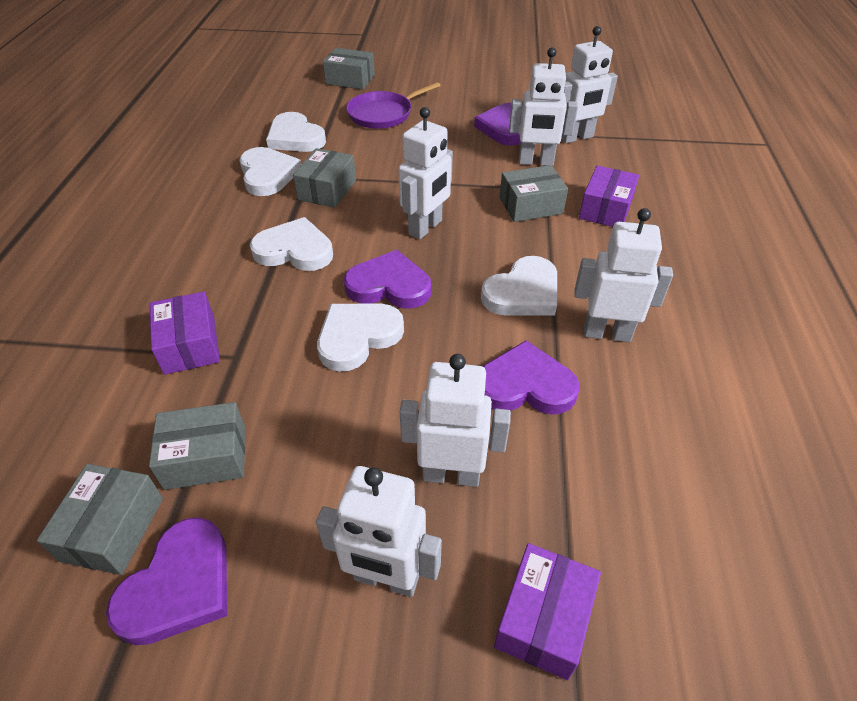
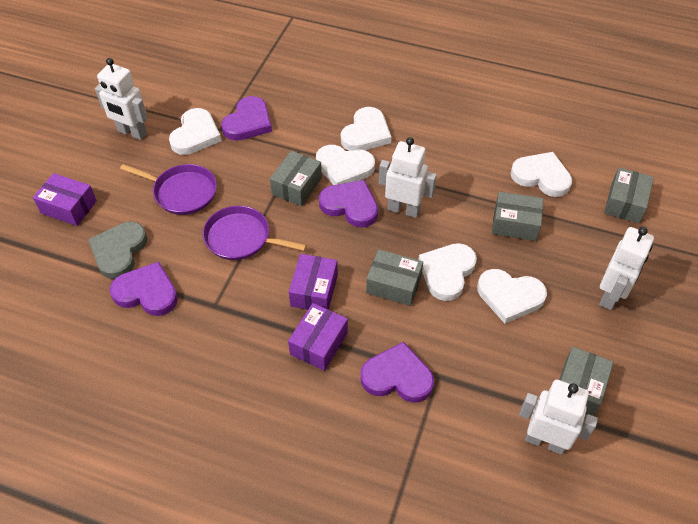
grey heart: none = 0 -> [88,222,148,279] = 1
purple pan: [346,82,441,129] = 1 -> [120,164,217,215] [203,206,307,260] = 2
white heart: [239,147,301,196] [250,217,333,271] [266,112,326,152] [317,304,404,372] [481,256,557,315] = 5 -> [169,108,221,155] [316,145,375,185] [341,107,391,151] [419,243,477,301] [477,269,547,324] [510,152,572,197] = 6
white robot: [316,466,442,597] [399,107,453,239] [400,354,511,487] [509,47,578,166] [561,26,618,143] [574,208,673,342] = 6 -> [95,58,148,140] [379,137,437,218] [519,380,598,455] [599,227,654,310] = 4

